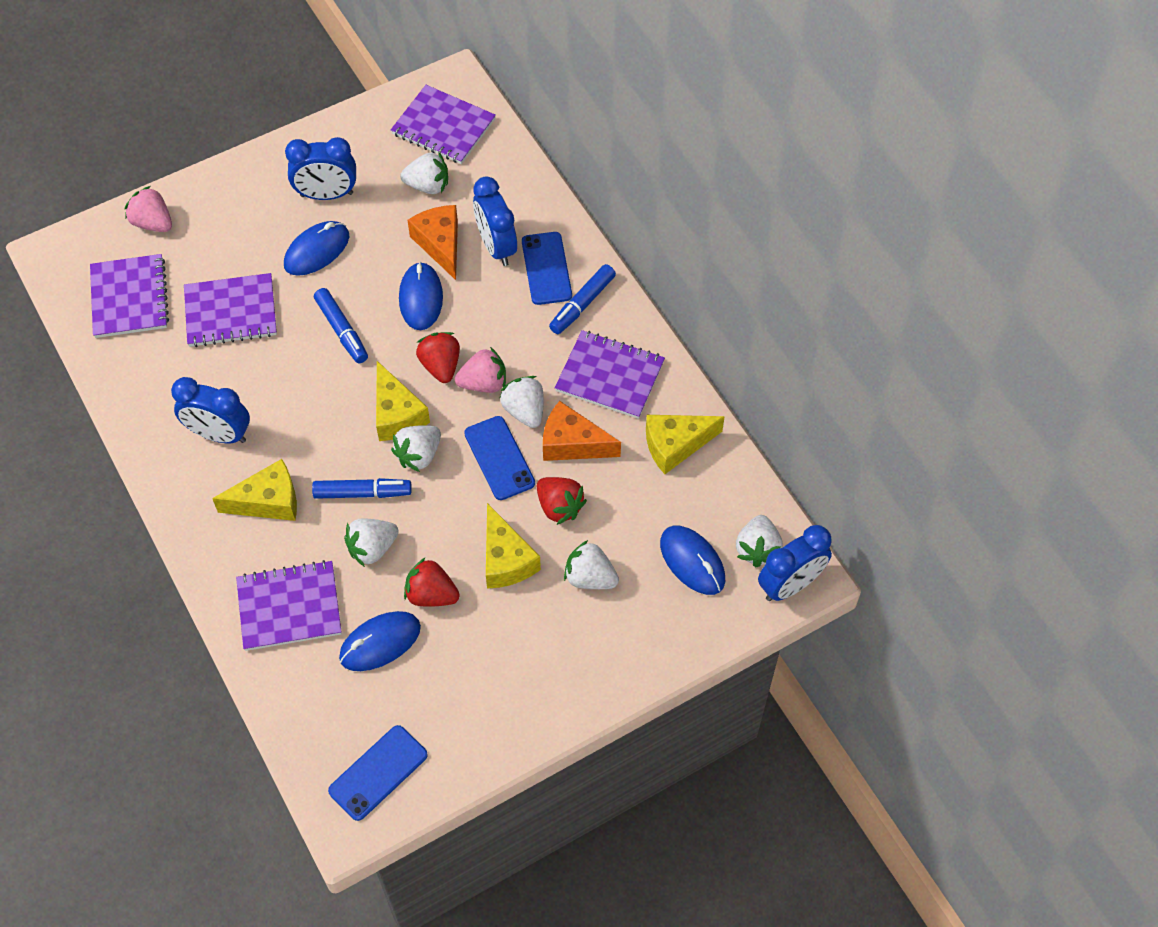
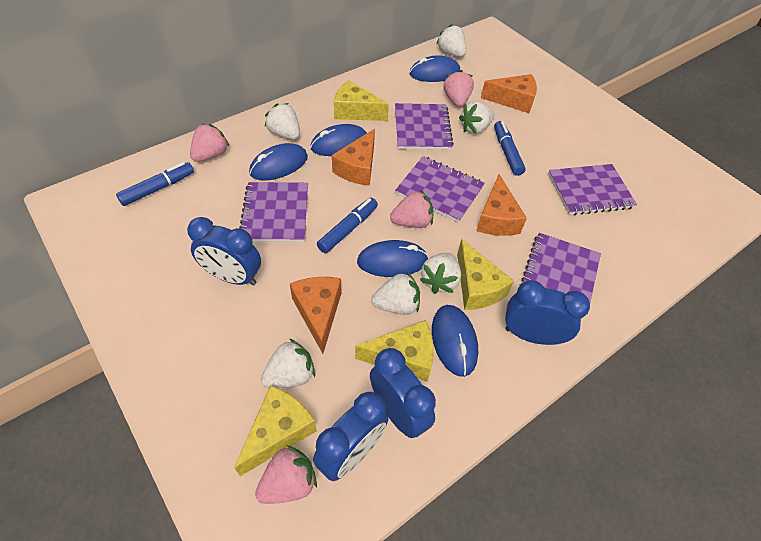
blue mouse: [284,221,349,276] [339,611,421,671] [399,262,443,330] [660,526,725,595] = 4 -> [249,143,308,181] [310,124,367,156] [357,240,429,277] [410,55,460,82] [432,305,478,377] = 5
blue phone: [328,725,428,821] [464,416,535,500] [522,232,572,305] = 3 -> none = 0
orange cheese: [408,205,458,280] [543,401,621,461] = 2 -> [290,277,341,354] [332,129,375,186] [476,174,527,236] [481,74,537,113] = 4
pink strawberry: [125,186,172,232] [455,347,506,393] = 2 -> [190,123,230,162] [255,445,317,504] [390,190,433,228] [444,70,474,107] = 4
red strawberry: [404,557,460,607] [416,332,460,383] [536,477,587,525] = 3 -> none = 0

